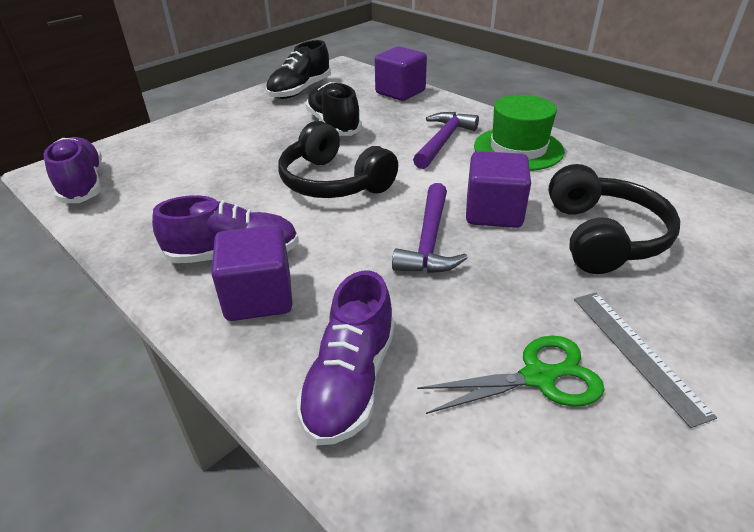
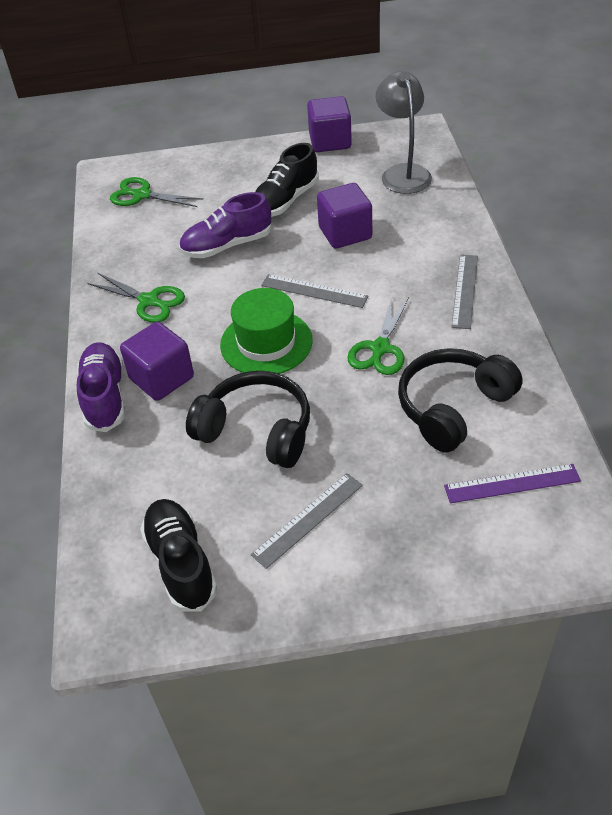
green scissors: [417,336,604,414] = 1 -> [88,273,185,322] [110,177,203,207] [347,297,409,375] = 3
grey lamp: none = 0 -> [376,71,432,194] = 1
grey ruler: [574,293,717,428] = 1 -> [251,473,363,569] [261,274,368,308] [452,254,478,329] = 3
purple hammer: [392,183,468,273] [413,112,479,169] = 2 -> none = 0
purple ruler: none = 0 -> [444,464,581,503] = 1
purple shoe: [43,137,102,203] [152,195,299,263] [296,271,395,445] = 3 -> [77,342,125,432] [179,192,271,258] = 2

